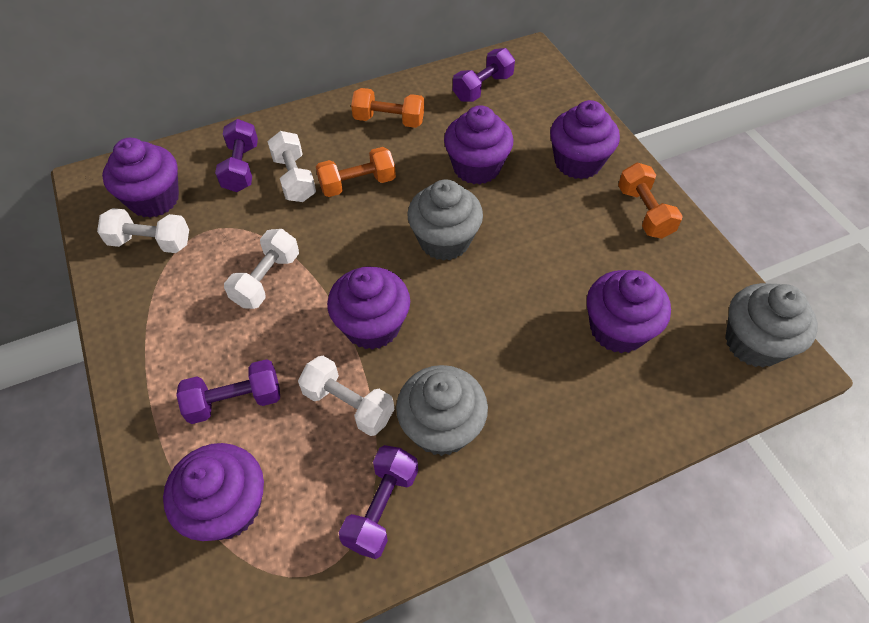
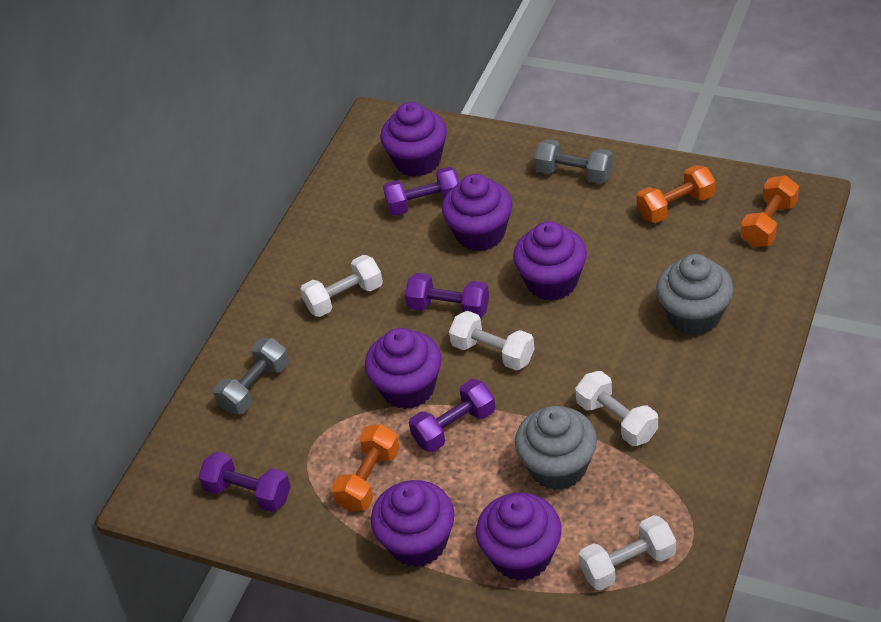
grey cupcake: [396,365,488,456] [407,179,483,261] [725,283,818,368] = 3 -> [515,406,597,490] [656,254,734,335] = 2
grey dumbbell: none = 0 -> [213,338,289,414] [534,139,613,184] = 2

